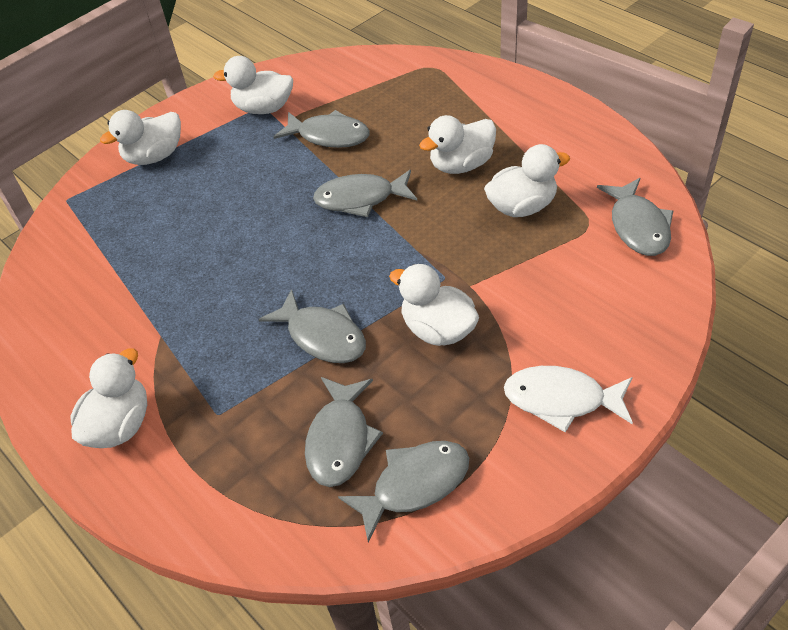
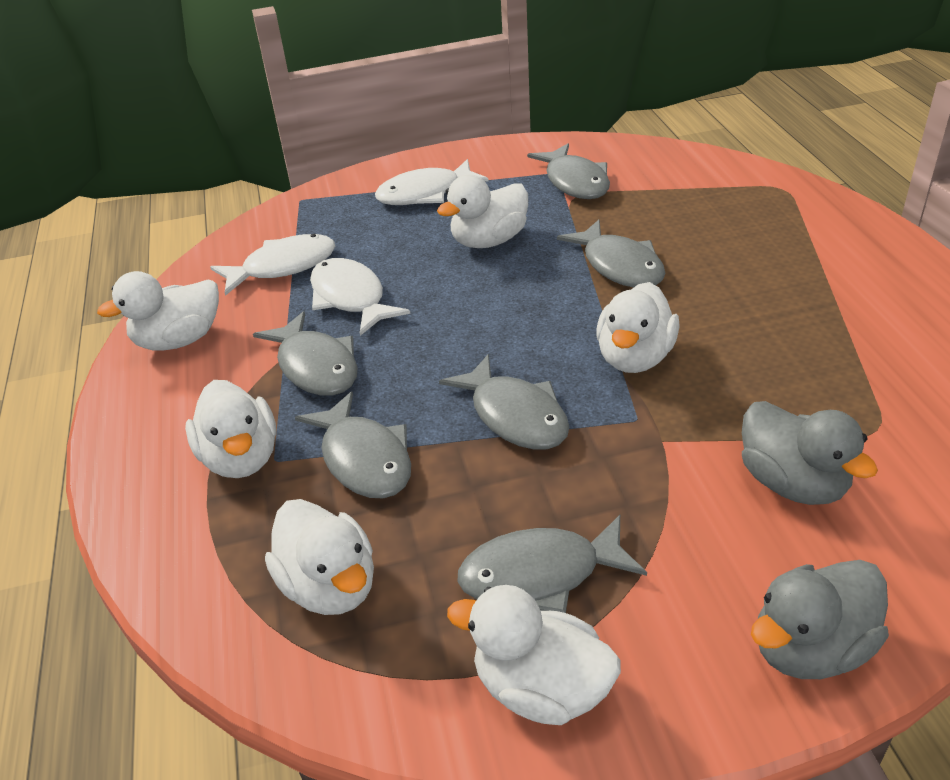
grey duck: none = 0 -> [742,401,878,505] [751,560,889,679] = 2
white fish: [504,366,633,432] = 1 -> [210,234,335,296] [310,258,410,336] [375,159,489,205] = 3

